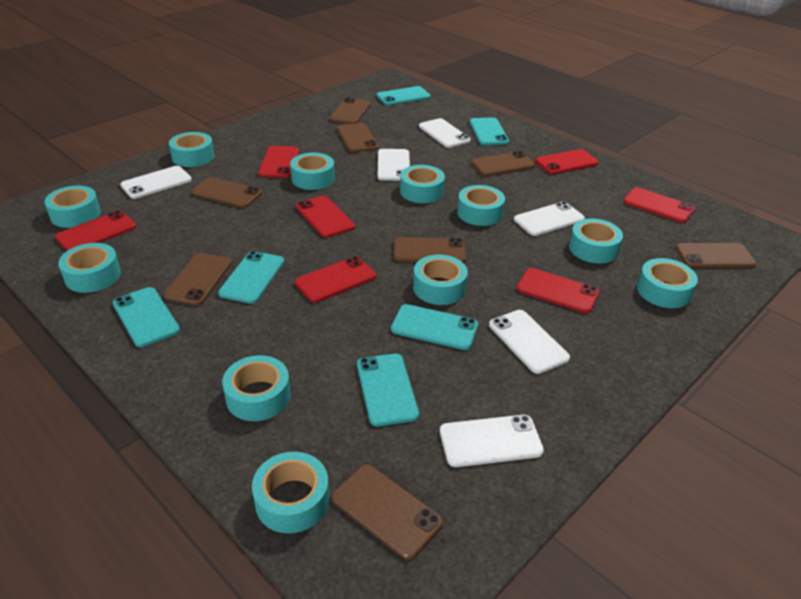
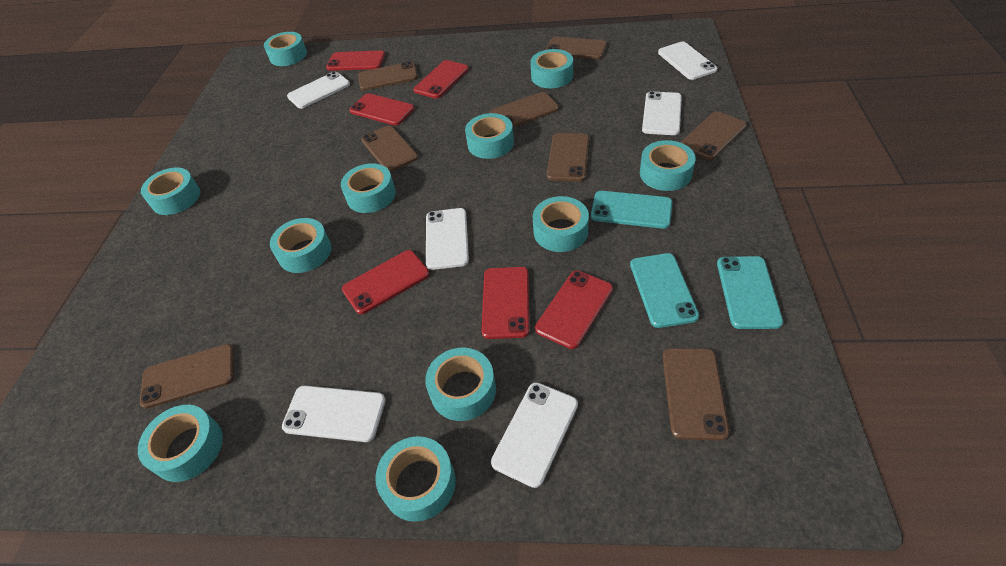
red phone: [55,211,136,251] [258,146,299,178] [295,256,376,303] [296,196,355,238] [517,268,599,313] [535,149,599,174] [623,187,695,223] = 7 -> [326,51,385,71] [342,250,430,314] [349,93,414,126] [413,60,469,99] [482,267,529,339] [535,271,613,349] = 6
turquoise phone: [113,287,180,347] [218,251,284,304] [357,354,419,426] [376,86,431,105] [391,304,478,350] [470,117,509,145] = 6 -> [591,191,672,229] [630,253,699,328] [717,256,783,329] = 3

